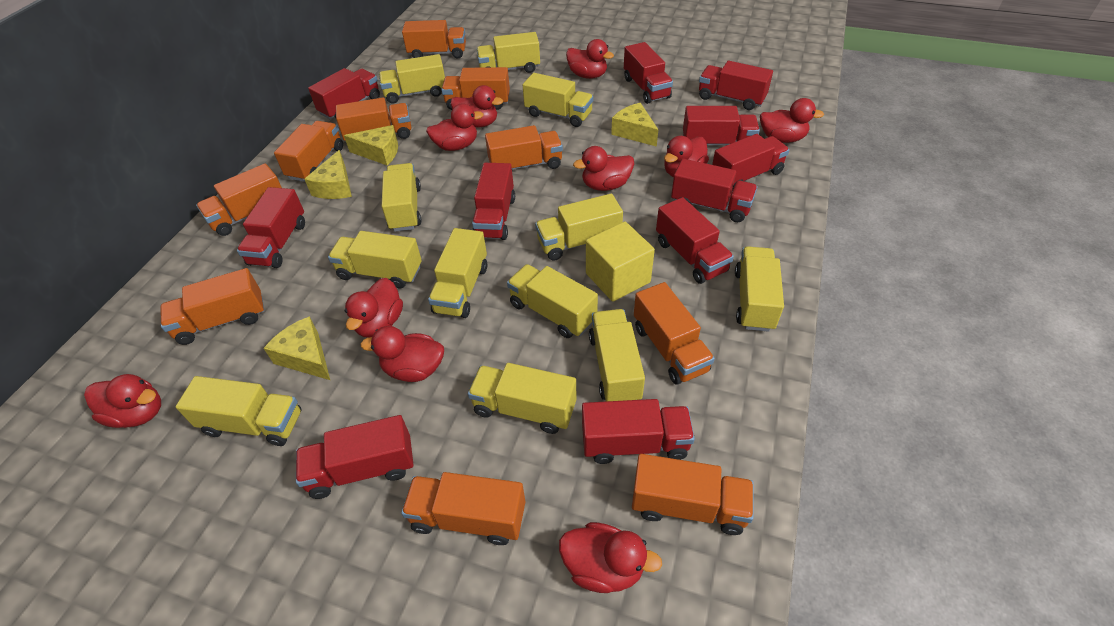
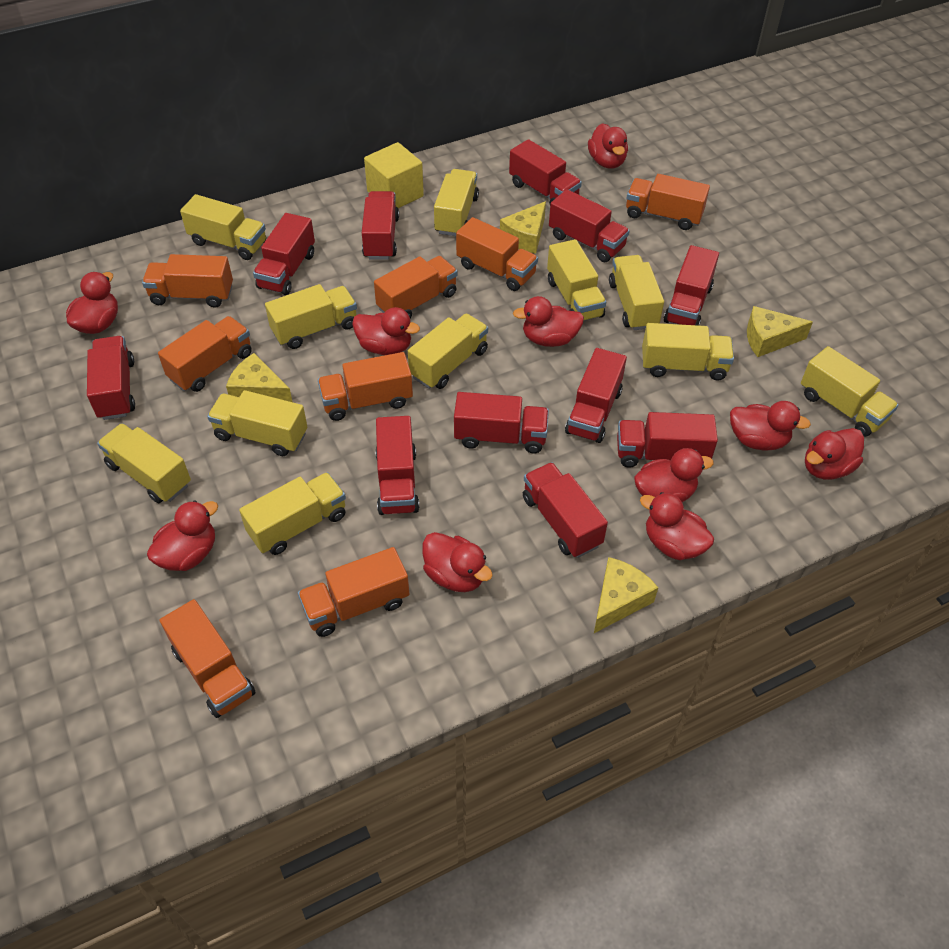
orange truck: [160,268,265,345] [196,163,282,236] [274,121,343,182] [336,98,411,142] [401,472,526,545] [402,20,466,58] [441,67,510,110] [485,125,563,170] [632,454,754,535] [634,282,715,384] = 10 -> [142,254,233,307] [158,316,252,392] [160,599,255,718] [298,547,409,637] [318,352,413,421] [374,256,457,318] [456,217,538,291] [626,174,710,230] = 8
yellow truck: [176,376,302,446] [328,231,422,288] [379,54,445,104] [382,163,421,232] [428,228,487,318] [468,363,577,434] [477,32,540,73] [507,264,598,338] [523,73,593,127] [535,194,623,261] [589,309,645,401] [735,246,784,332] = 12 -> [97,423,191,503] [180,194,266,260] [207,390,307,456] [239,472,346,555] [265,284,357,349] [408,313,488,389] [434,169,479,236] [547,239,606,321] [609,255,664,330] [642,323,734,380] [801,346,899,437] = 11

